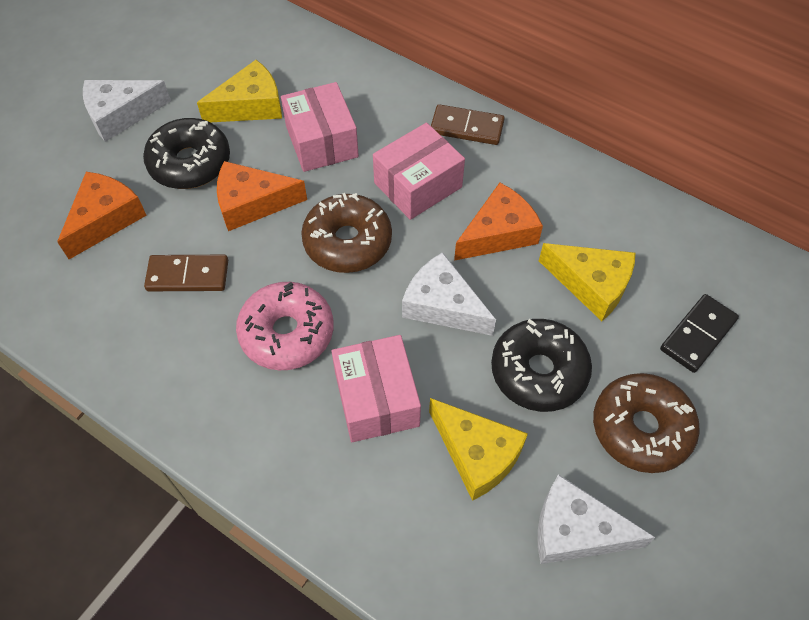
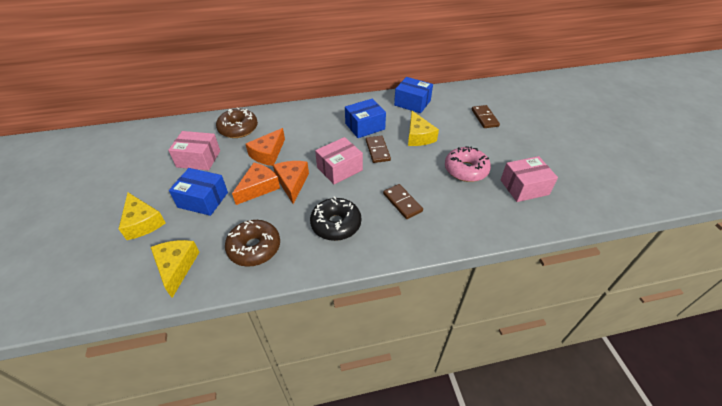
black domino: [660,294,739,373] = 1 -> none = 0
black donut: [143,118,230,189] [491,319,592,412] = 2 -> [310,197,361,241] = 1
blue box: none = 0 -> [169,168,228,216] [345,99,386,138] [394,77,433,113] = 3
brown domino: [144,255,228,291] [431,104,505,145] = 2 -> [366,136,391,163] [383,184,423,219] [472,105,500,128] = 3
white cheese: [83,80,171,142] [402,252,496,336] [538,474,656,564] = 3 -> none = 0

